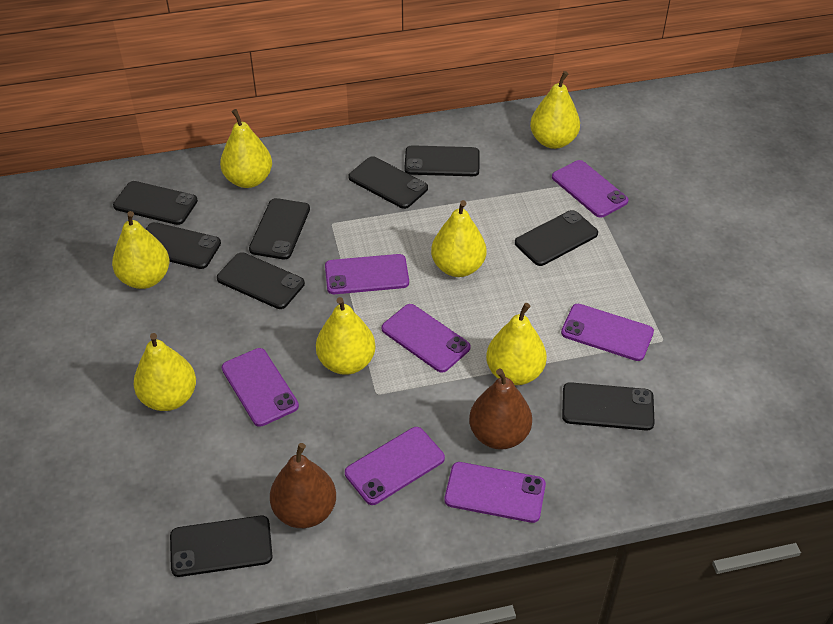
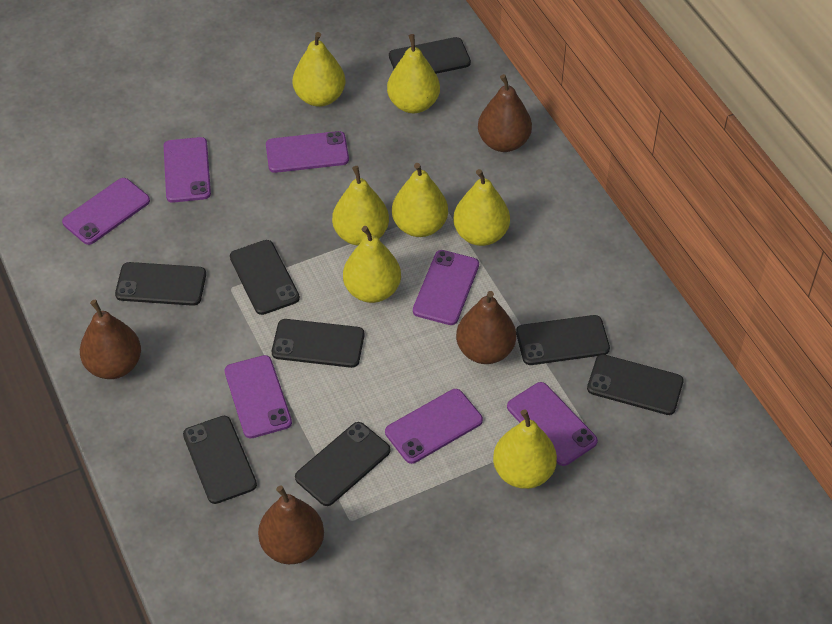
black phone: [113,181,198,225] [146,222,221,269] [170,516,272,577] [217,252,305,309] [249,198,310,259] [348,156,428,209] [404,145,480,176] [515,210,598,266] [562,382,655,431] = 9 -> [115,262,206,306] [183,416,257,504] [230,240,300,315] [272,319,365,368] [295,422,390,506] [389,37,471,74] [516,315,610,365] [587,354,684,415] = 8
brown pear: [270,443,336,528] [469,369,532,450] = 2 -> [80,300,141,379] [258,485,324,564] [456,291,516,364] [478,74,532,152] = 4

